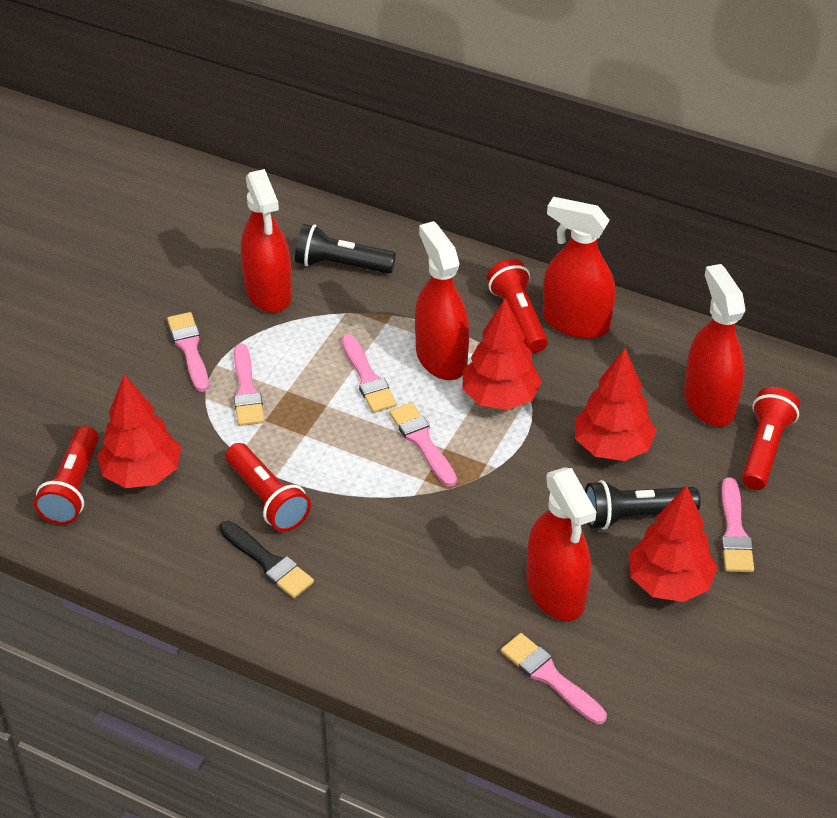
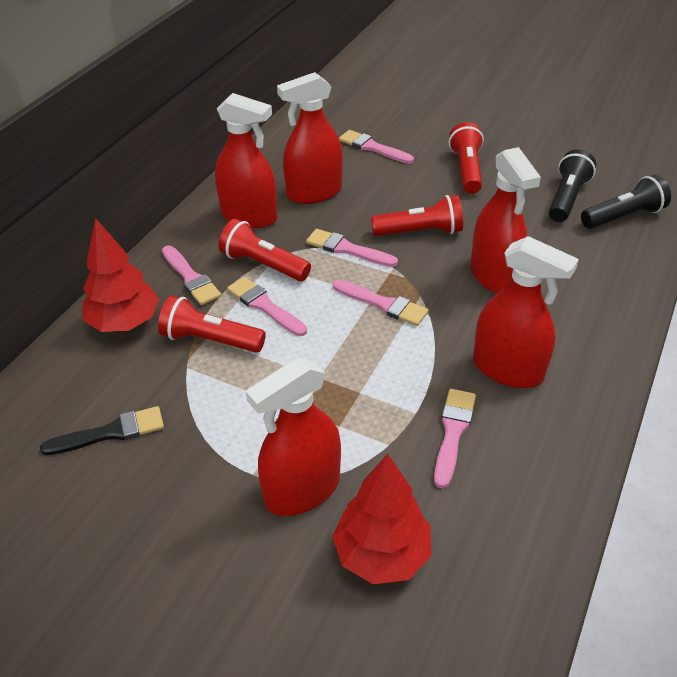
red tree: [97,374,181,488] [462,298,542,410] [575,348,657,461] [629,485,717,602] = 4 -> [83,218,159,332] [332,454,431,584] = 2

